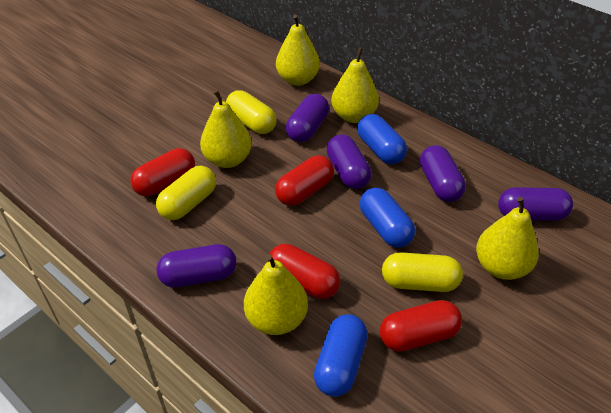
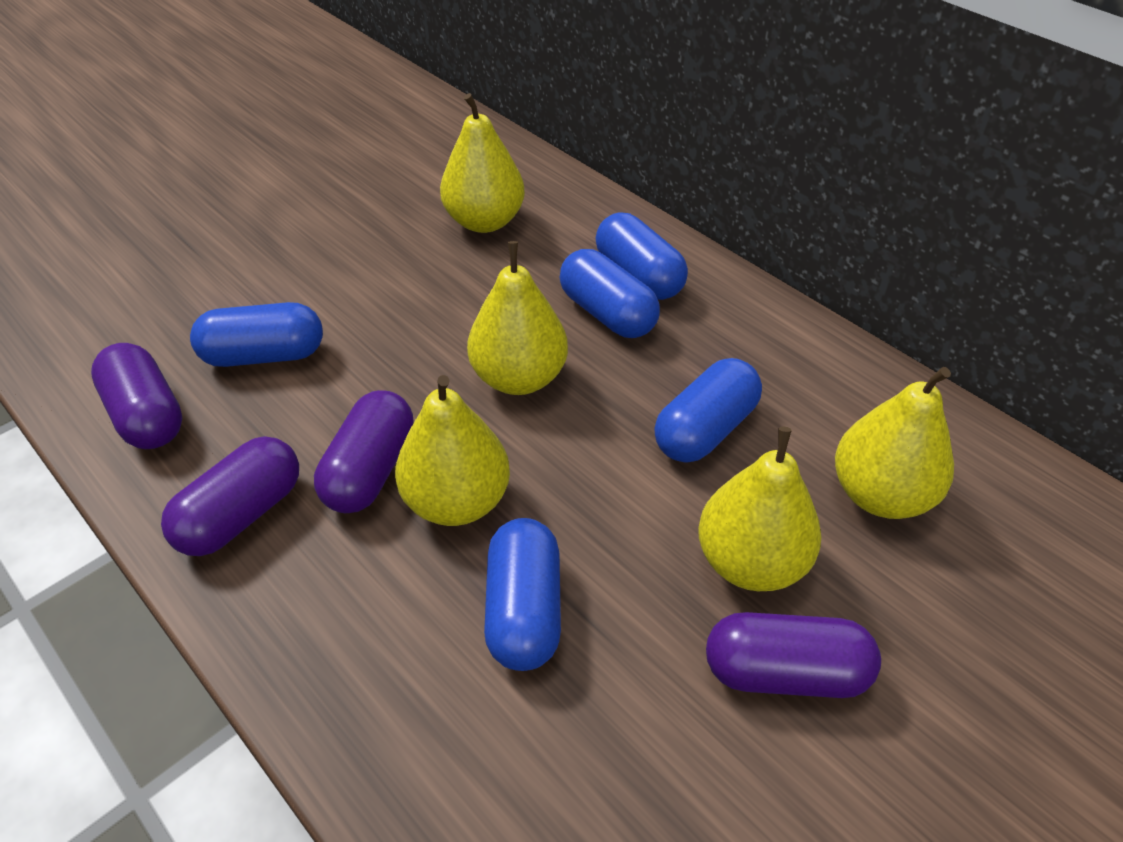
blue capsule: [314,314,368,397] [357,114,407,164] [360,188,415,248] = 3 -> [190,302,323,367] [484,518,561,671] [560,249,660,338] [595,212,688,300] [654,358,762,463] = 5
purple capsule: [157,244,236,288] [286,94,329,142] [327,134,371,189] [420,145,466,202] [498,187,573,221] = 5 -> [91,343,182,449] [161,436,299,556] [314,390,414,513] [706,612,881,698] = 4
red capsule: [130,148,195,196] [269,244,340,299] [275,155,334,206] [380,300,462,352] = 4 -> none = 0
yellow capsule: [156,166,216,220] [226,90,277,134] [382,252,463,292] = 3 -> none = 0

